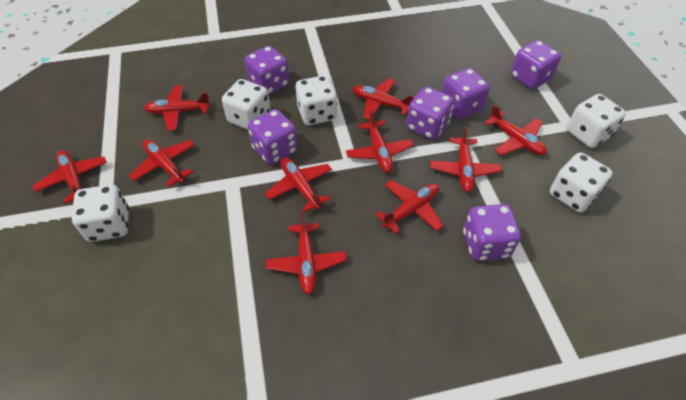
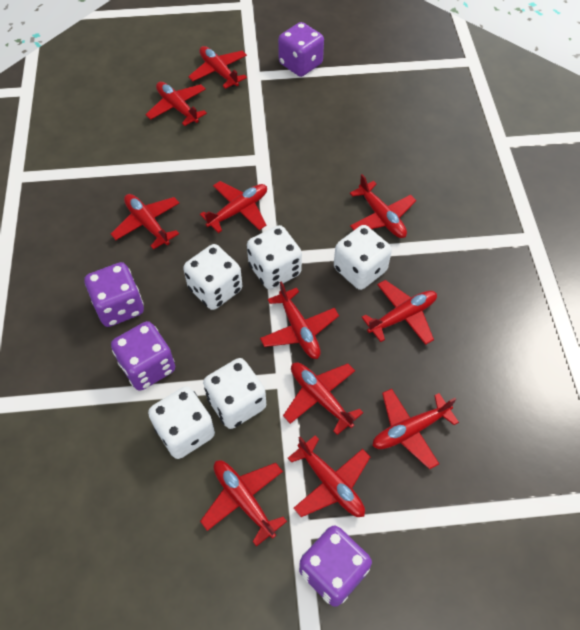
purple dice: [244,46,289,95] [248,109,298,165] [406,87,454,140] [442,68,490,119] [463,204,521,261] [511,40,561,89] = 6 -> [84,262,144,327] [111,321,175,391] [278,22,324,77] [299,525,372,607] = 4
red plane: [32,150,107,204] [129,139,194,187] [144,85,211,131] [265,157,332,212] [266,213,347,295] [346,110,414,173] [352,78,414,120] [375,180,444,234] [430,126,502,193] [484,105,547,155] = 10 -> [111,194,179,250] [145,82,207,126] [188,46,247,89] [200,181,267,233] [200,460,287,547] [260,281,339,359] [283,362,363,435] [288,435,370,517] [350,174,416,238] [361,280,437,345] [373,389,459,469] = 11

